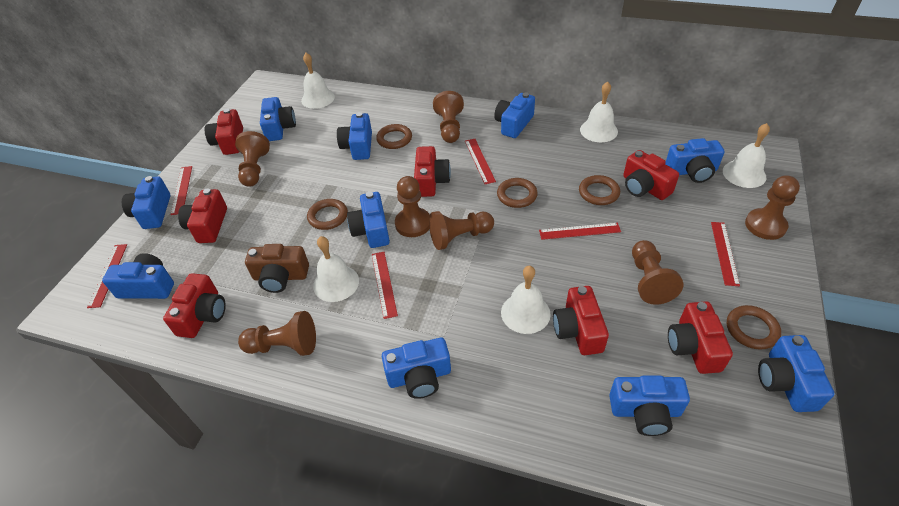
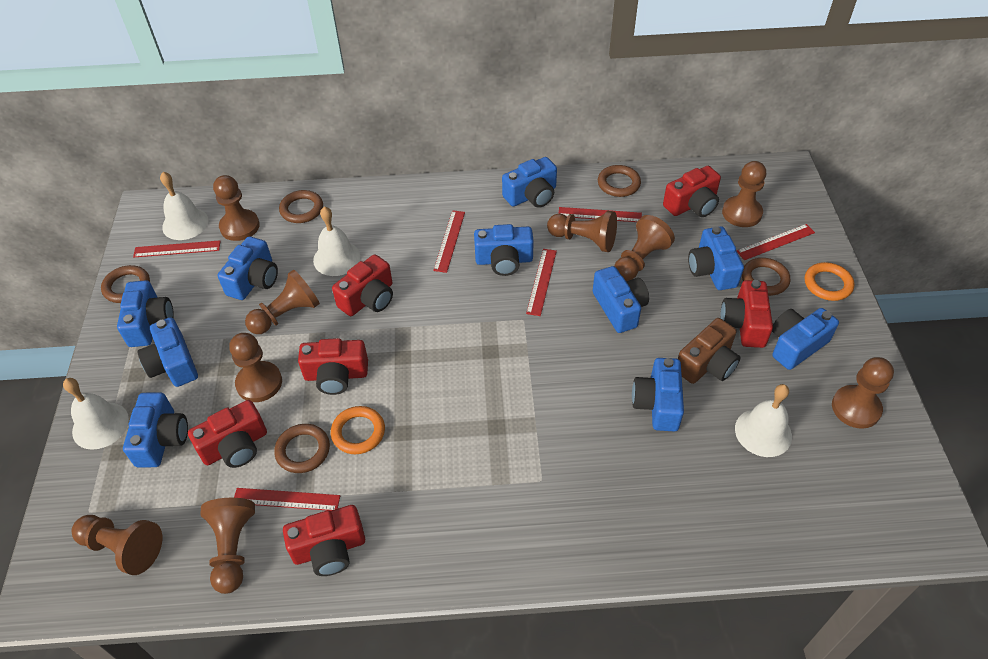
brown pawn: [235,131,270,187] [238,311,316,356] [395,176,430,237] [429,211,494,250] [433,91,464,143] [632,240,683,305] [745,175,800,240] = 7 -> [72,515,162,575] [200,498,255,594] [213,175,260,241] [229,333,282,402] [245,269,320,334] [547,211,617,252] [614,215,675,281] [722,161,766,227] [832,357,894,429] = 9
orange ring: none = 0 -> [331,406,385,454] [805,262,854,301] = 2
red camera: [163,273,226,338] [178,188,227,243] [205,108,243,155] [414,146,451,197] [553,286,609,355] [623,150,679,200] [668,301,733,374] = 7 -> [188,400,267,468] [283,505,365,576] [298,338,368,395] [332,254,393,316] [663,166,721,217] [720,280,773,348] = 6
white bell: [301,53,335,109] [313,236,359,302] [501,266,551,334] [580,81,618,142] [723,123,770,188] = 5 -> [63,378,129,450] [160,172,208,240] [313,206,361,276] [735,384,792,457] = 4

